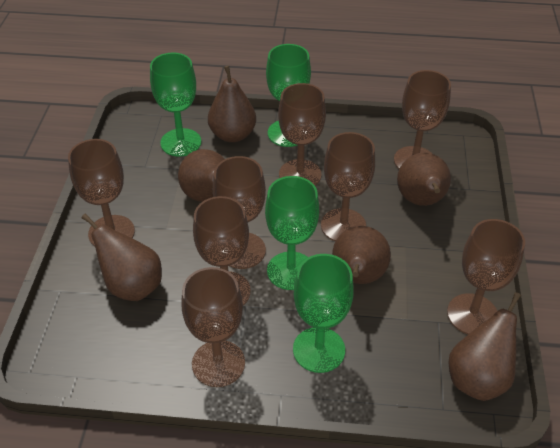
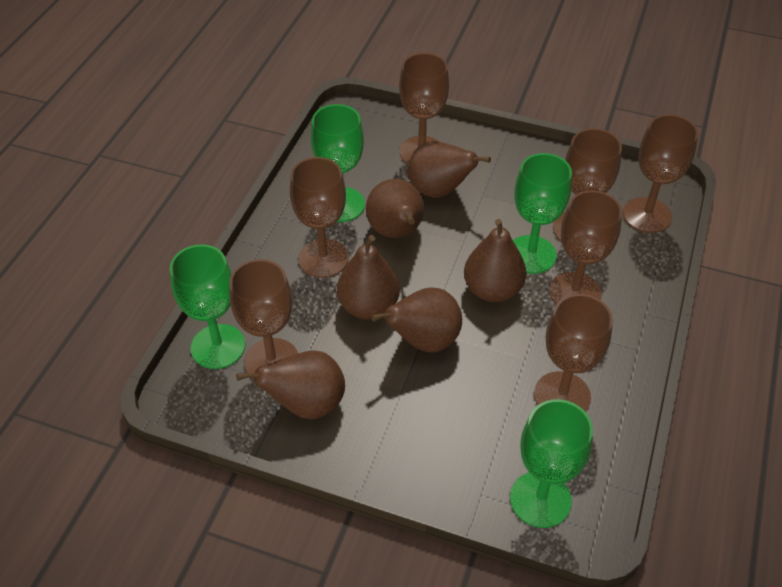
brown goblet: [68,139,135,247] [181,267,245,387] [193,196,251,305] [213,156,266,269] [278,83,326,186] [321,132,375,242] [394,70,451,169] [447,219,525,334] = 8 -> [229,259,298,380] [290,157,348,278] [399,53,449,164] [534,294,613,412] [549,190,622,305] [553,128,622,241] [623,114,698,233] = 7

